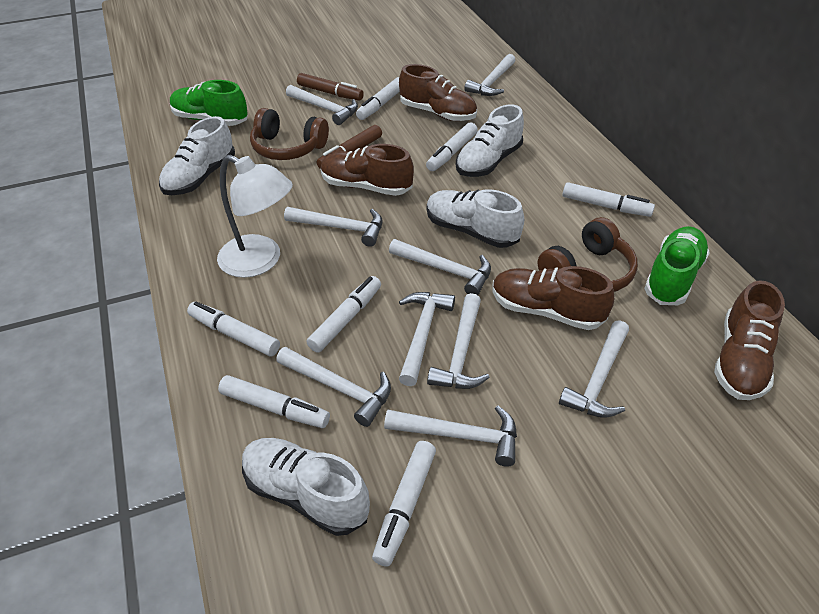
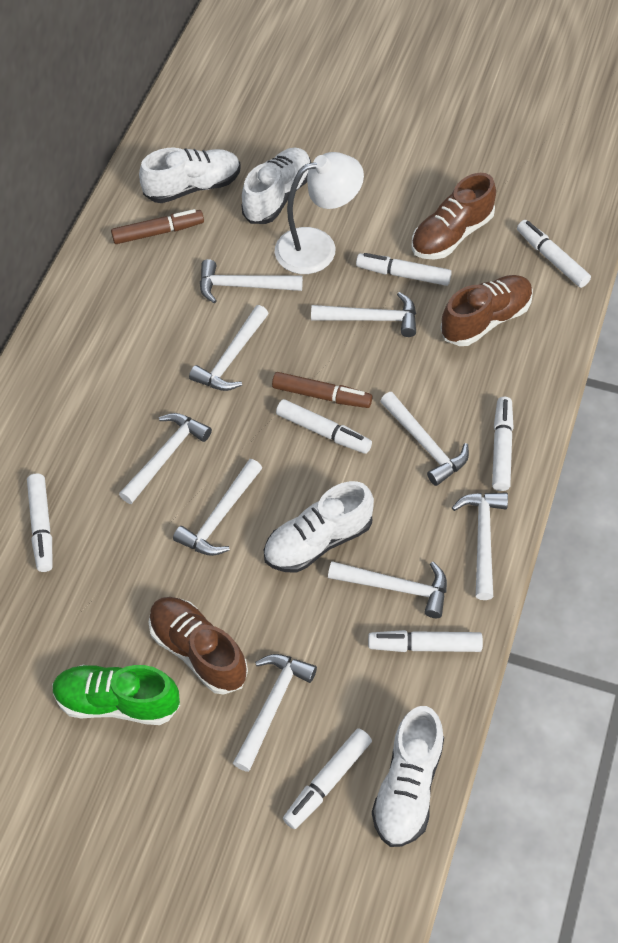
brown headphones: [250,108,329,160] [538,217,638,292] = 2 -> none = 0
brown shoe: [321,144,414,196] [399,64,477,121] [493,266,614,330] [714,280,785,400] = 4 -> [149,597,248,695] [411,173,496,260] [441,275,533,346] = 3
green shoe: [170,80,248,126] [644,226,710,305] = 2 -> [52,665,180,725] = 1

